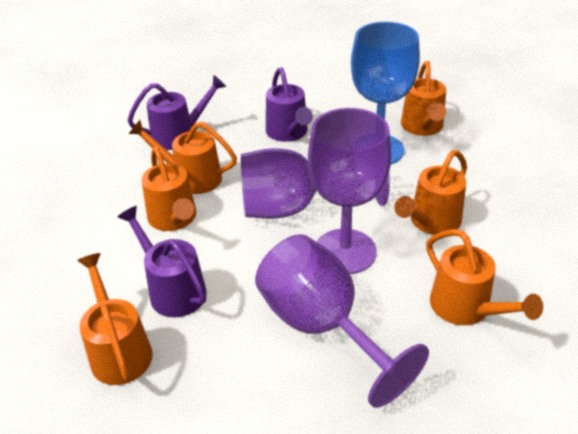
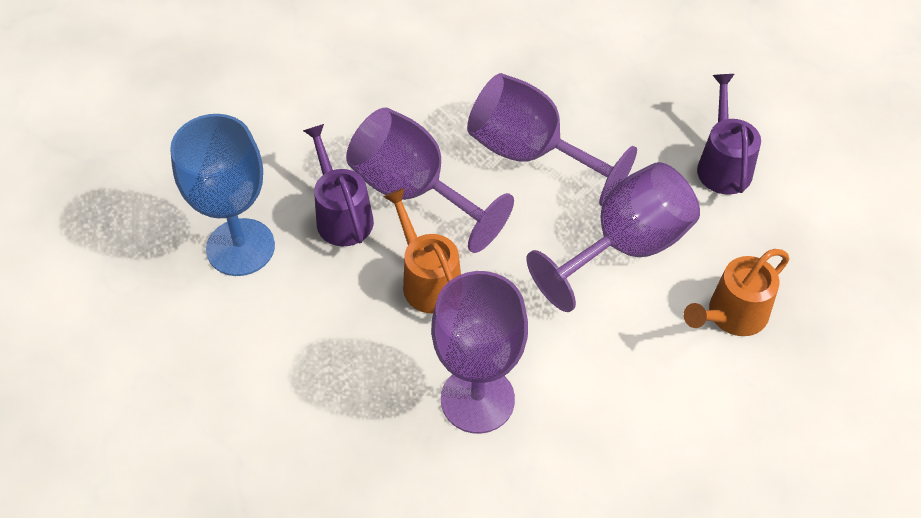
orange watering can: [77,253,153,385] [129,120,237,194] [141,147,196,231] [394,150,467,235] [401,61,446,136] [426,229,543,325] = 6 -> [383,188,461,313] [684,249,790,336] = 2
purple goblet: [241,148,390,219] [255,234,429,408] [308,108,391,274] = 3 -> [346,107,514,253] [431,271,528,434] [467,73,637,206] [526,162,700,312] = 4
purple watering can: [118,206,207,317] [127,75,226,150] [266,67,313,142] = 3 -> [303,124,374,246] [697,74,761,195] = 2

